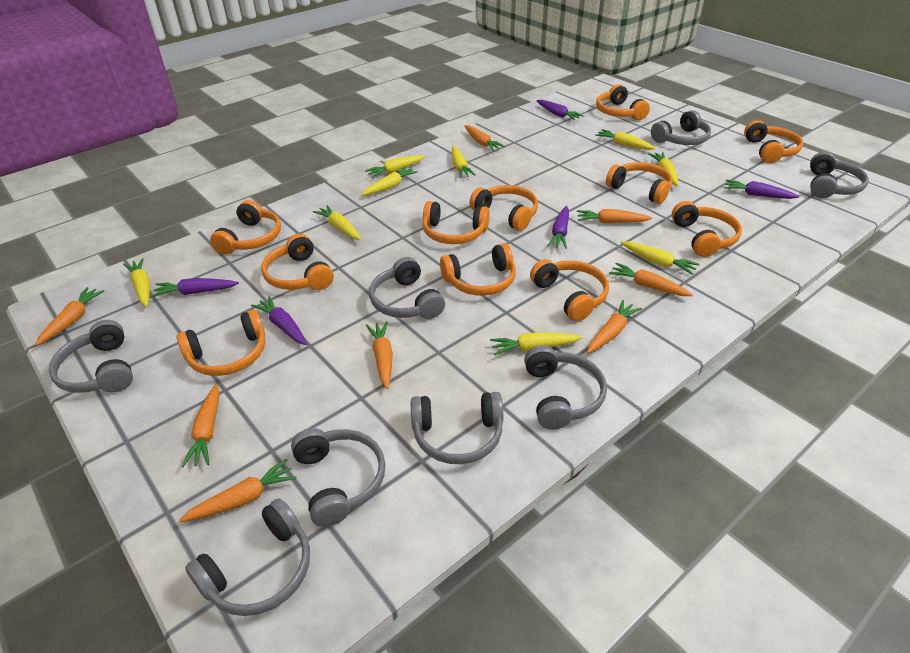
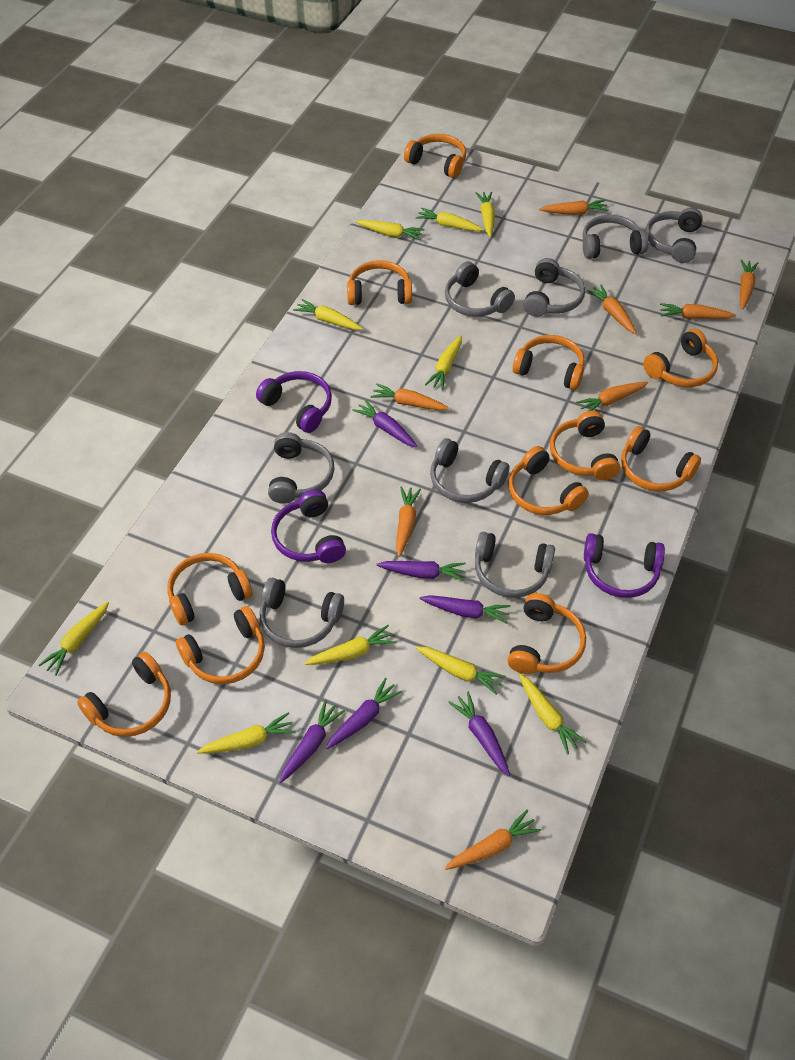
purple carrot: [152,278,239,297] [251,296,307,345] [536,100,584,121] [548,206,569,249] [724,180,799,199] = 5 -> [279,700,345,783] [326,678,402,749] [352,399,418,448] [376,561,466,581] [420,595,511,624] [448,692,510,776] = 6
purple headphones: none = 0 -> [256,371,332,433] [271,490,346,563] [584,533,665,598] = 3
yellow carrot: [123,258,150,307] [313,205,361,240] [362,166,418,195] [365,155,425,178] [452,146,476,178] [490,332,583,355] [595,129,656,150] [621,242,700,275] [648,152,679,186] = 9 -> [39,602,109,676] [197,712,296,753] [293,299,363,330] [305,625,397,665] [356,220,425,240] [416,208,484,231] [416,646,506,695] [425,335,462,390] [476,192,495,237] [519,674,587,755] = 10

